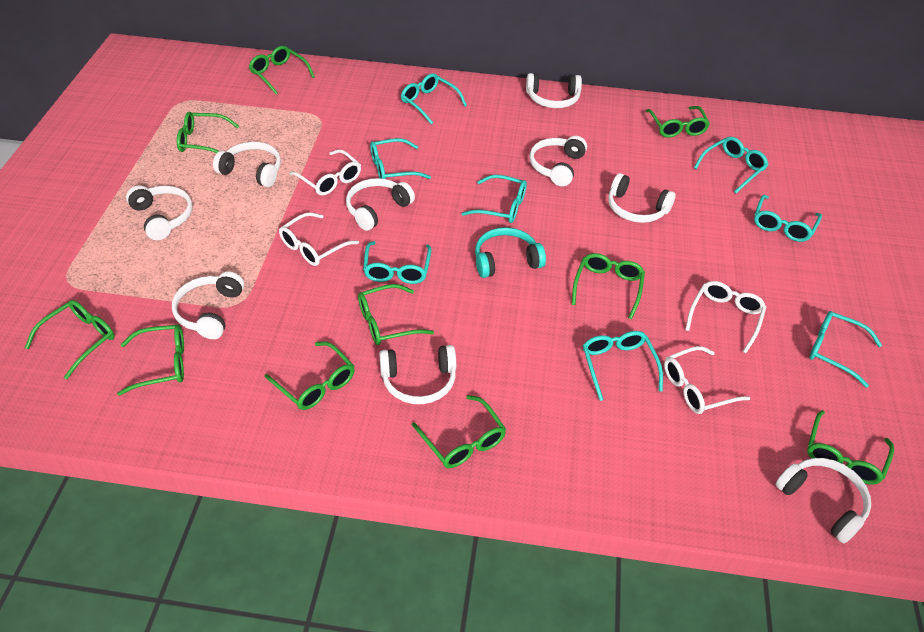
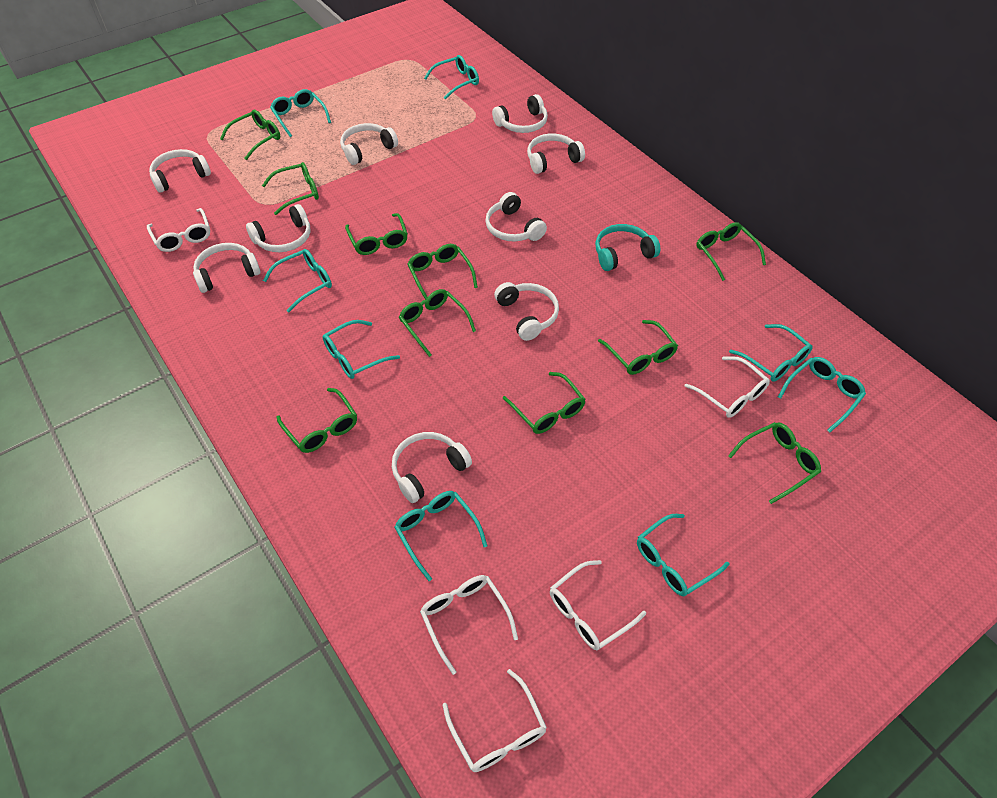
white glasses: [279,212,359,266] [289,149,361,196] [664,346,750,414] [685,281,766,353] = 4 -> [147,208,210,252] [420,575,518,675] [443,669,547,772] [550,560,646,650] [685,356,770,418] = 5

